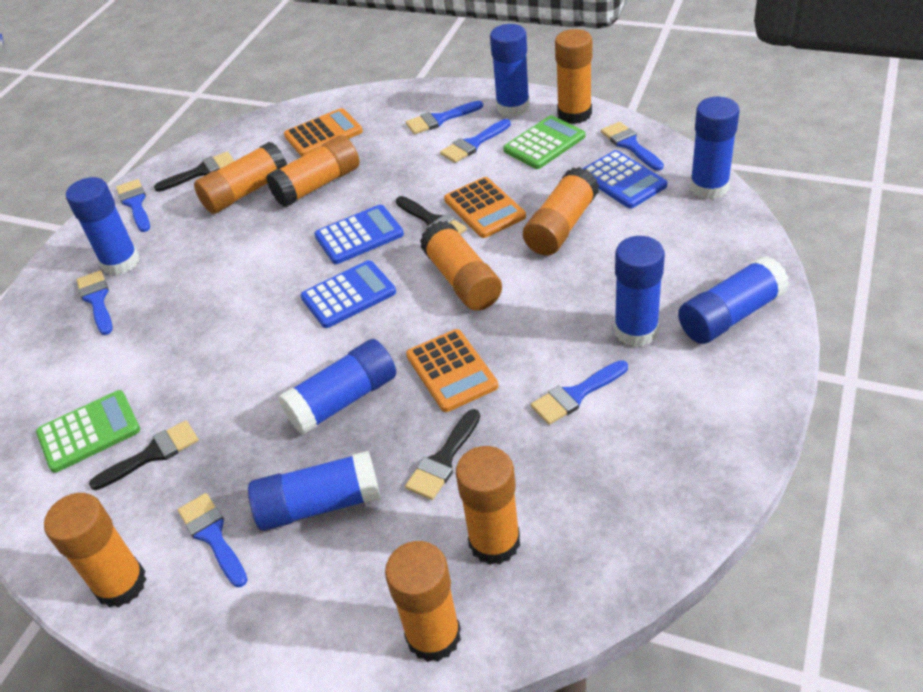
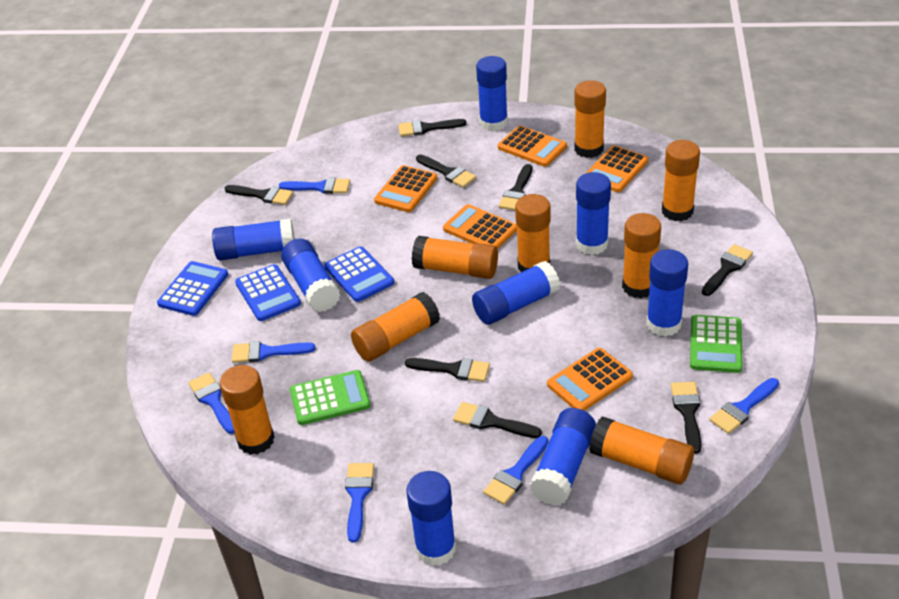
black brush: [89,420,198,490] [154,152,234,192] [396,196,467,234] [405,409,480,500] = 4 -> [225,185,293,205] [398,119,466,137] [405,358,490,382] [416,155,476,188] [453,402,542,438] [499,164,532,210] [671,382,701,454] [702,244,753,296] = 8
blue brush: [76,270,112,335] [116,179,150,232] [178,493,247,587] [406,101,483,134] [440,119,511,163] [531,360,628,425] [601,122,664,171] = 7 -> [188,373,235,434] [232,341,315,363] [279,178,350,194] [345,463,374,542] [483,436,548,505] [709,378,779,434] = 6
blue glue stick: [66,177,139,275] [248,451,381,531] [278,339,396,435] [490,24,530,117] [614,236,665,347] [678,256,789,344] [690,97,740,199] = 7 -> [212,219,295,260] [281,238,341,312] [406,471,456,566] [472,261,560,325] [476,56,508,131] [529,408,596,505] [576,172,611,255] [646,249,688,337] = 8
orange calculator: [284,108,363,156] [406,329,498,412] [444,177,526,238] = 3 -> [374,165,437,212] [443,204,517,250] [498,126,567,167] [547,348,633,411] [586,145,648,192] = 5

